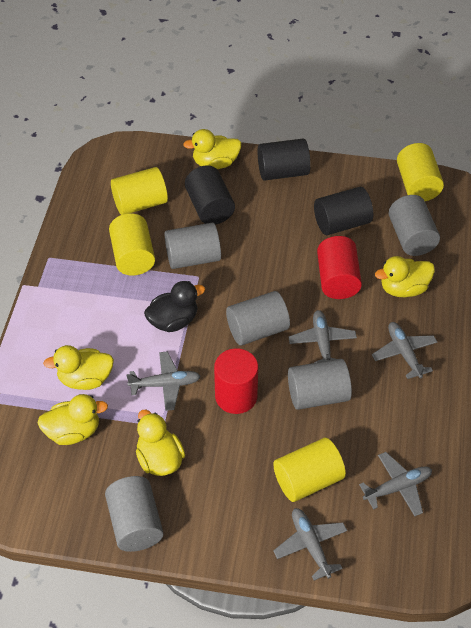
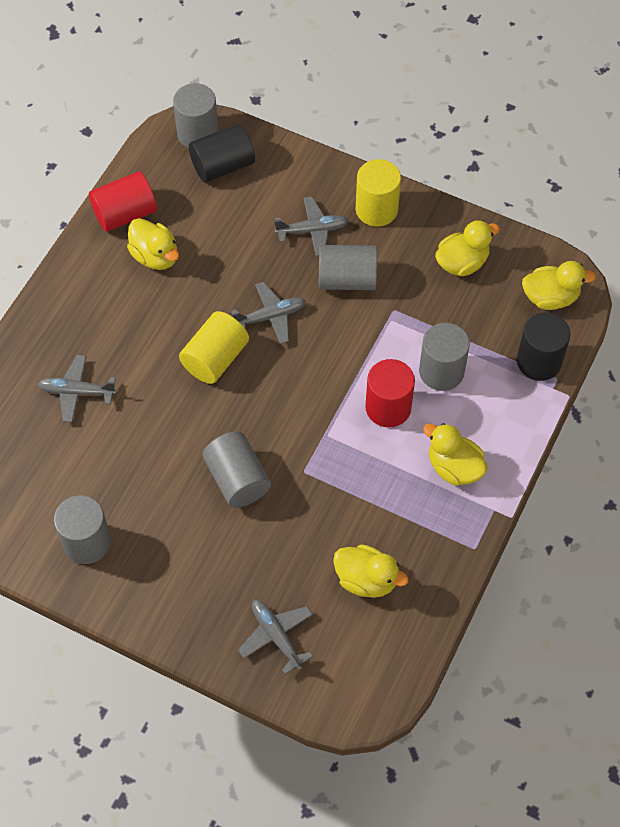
black cylinder: [185,165,235,225] [258,139,311,181] [314,187,373,235] = 3 -> [189,124,255,183] [517,313,571,381] = 2
black duck: [144,281,205,332] = 1 -> none = 0
grey plane: [126,351,201,411] [273,508,348,581] [288,310,357,363] [359,452,432,516] [372,322,437,379] = 5 -> [38,355,117,422] [231,282,306,344] [238,600,313,674] [274,197,349,256] = 4
yellow cylinder: [109,213,155,276] [111,167,168,215] [273,438,346,502] [397,143,444,201] = 4 -> [179,311,249,384] [356,159,401,227] = 2

